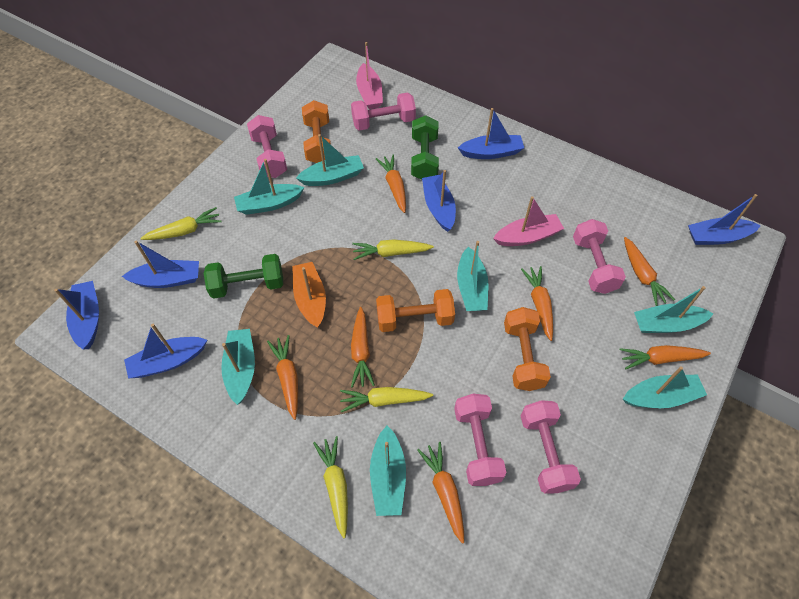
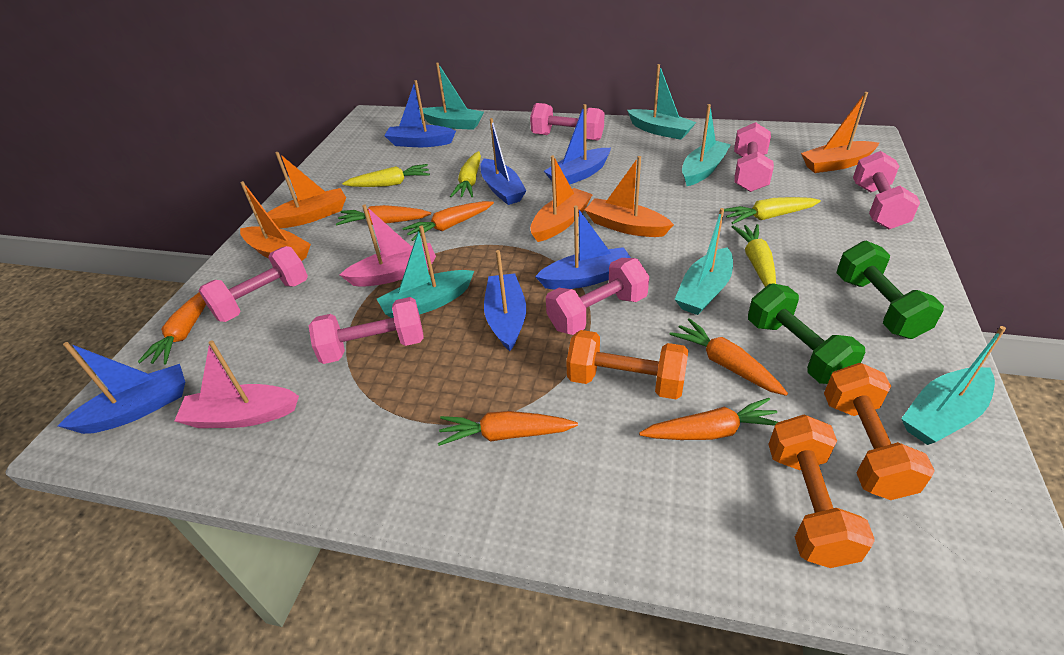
orange boat: [292,262,326,328] = 1 -> [240,181,311,261] [267,152,346,229] [531,155,593,242] [585,156,674,237] [801,92,879,173] = 5
orange carrot: [267,335,298,420] [351,307,375,388] [376,154,406,213] [417,442,464,544] [521,266,553,341] [620,345,711,369] [624,237,675,306] = 7 -> [138,293,206,364] [336,205,431,225] [402,201,494,241] [438,411,578,446] [639,398,778,440] [669,318,788,396] = 6
pink dumbbell: [247,115,287,178] [351,92,416,131] [454,394,507,486] [521,400,581,494] [573,219,626,294] = 5 -> [199,246,308,322] [309,297,424,364] [530,103,604,141] [546,258,649,335] [734,122,774,192] [853,151,920,229] = 6
turquoise boat: [221,329,255,405] [234,159,304,215] [296,134,364,186] [370,426,406,516] [457,241,488,311] [623,366,707,408] [634,286,714,333] = 7 -> [377,225,474,318] [419,62,484,130] [627,64,696,140] [674,208,733,315] [682,104,731,186] [901,326,1006,445] = 6

